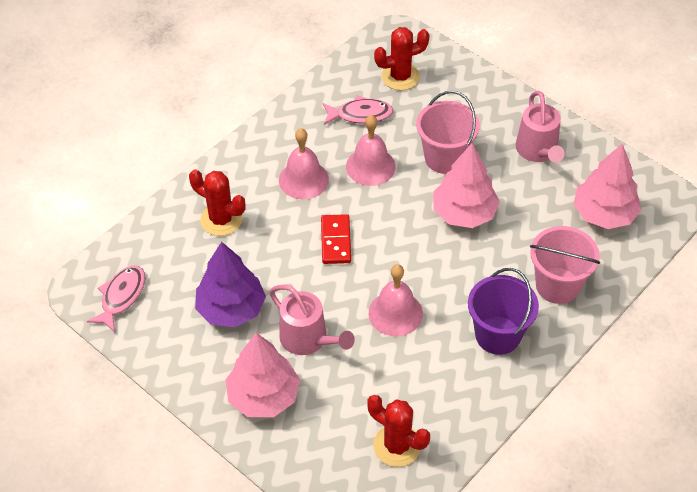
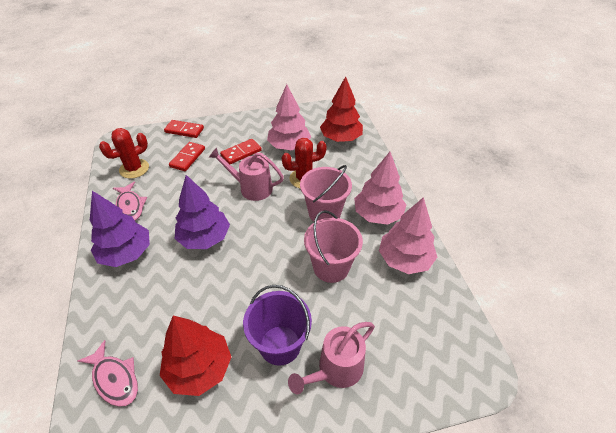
pink bell: [279,128,329,199] [346,115,396,186] [369,264,423,336] = 3 -> none = 0
purple tree: [195,242,266,327] = 1 -> [90,191,150,267] [175,175,230,249] = 2
red cactus: [189,169,246,236] [367,395,430,467] [374,27,430,90] = 3 -> [99,128,149,179] [282,138,327,188] = 2
red domino: [321,214,351,264] = 1 -> [164,120,204,138] [169,142,205,171] [220,139,262,164] = 3
red tree: none = 0 -> [160,315,231,396] [320,76,363,142] = 2

